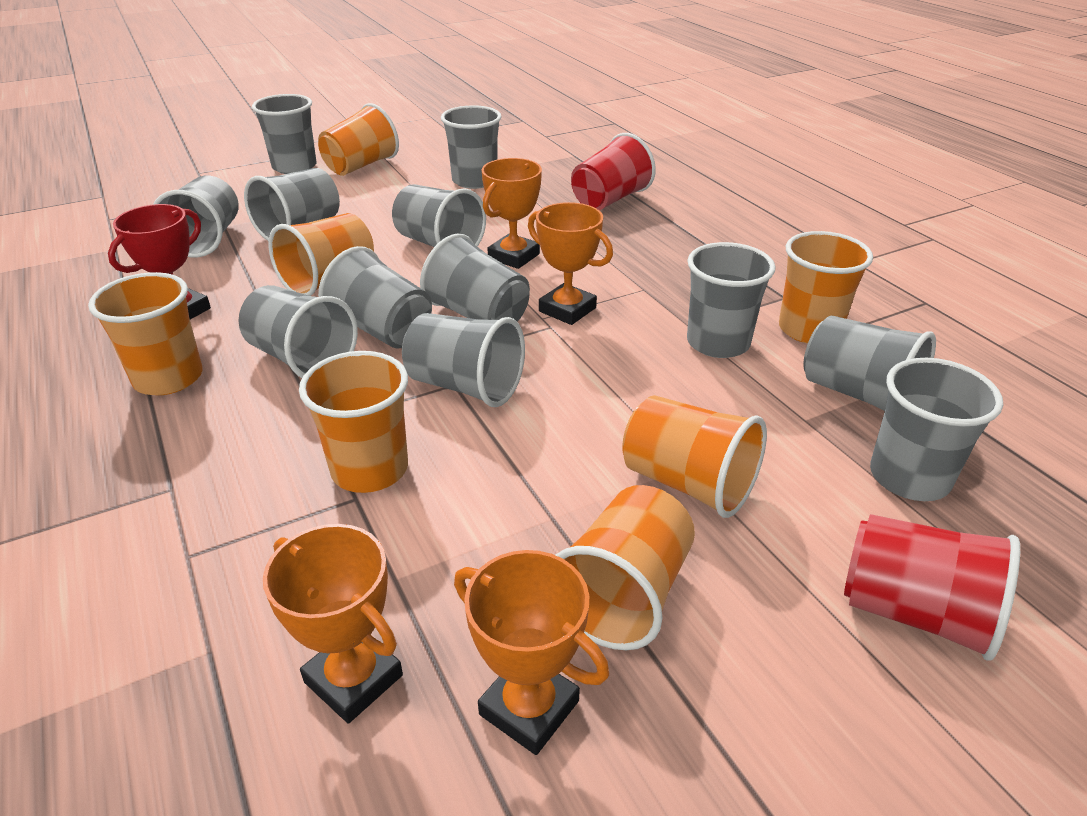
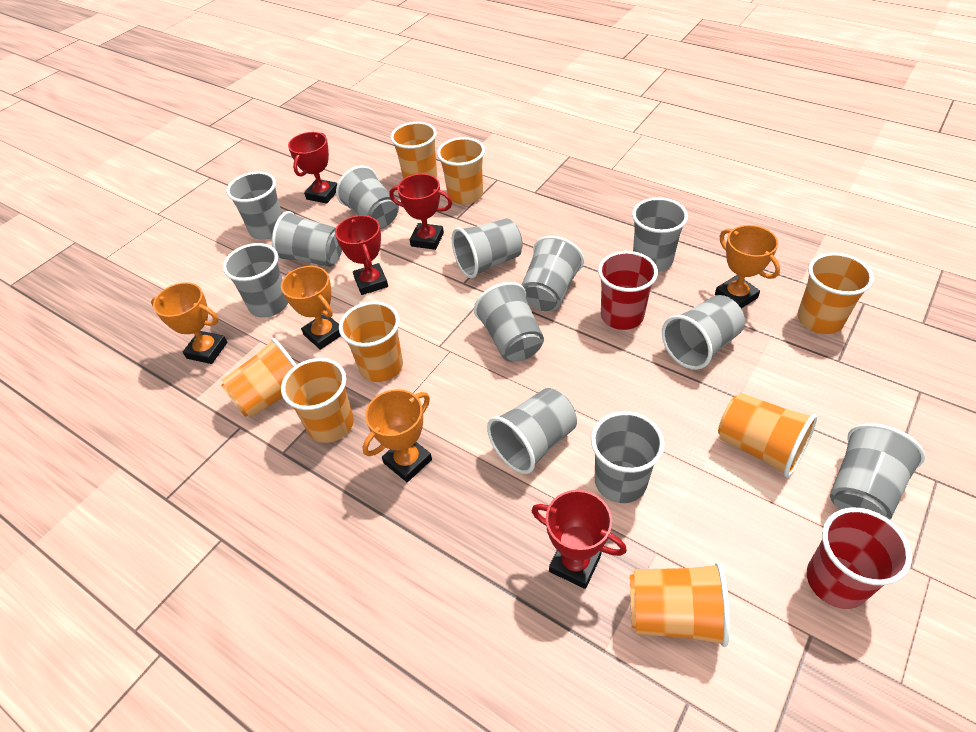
orange cup: [88,272,203,395] [269,213,374,296] [299,351,408,493] [318,103,399,176] [556,485,695,650] [622,395,767,518] [779,231,873,344] = 7 -> [221,338,296,418] [281,358,354,443] [339,301,403,382] [390,122,437,179] [437,137,485,204] [630,562,730,647] [718,393,817,477] [797,253,874,334] = 8
red trophy: [108,204,211,319] = 1 -> [288,132,337,204] [335,215,388,295] [389,174,452,250] [532,490,627,589] = 4

